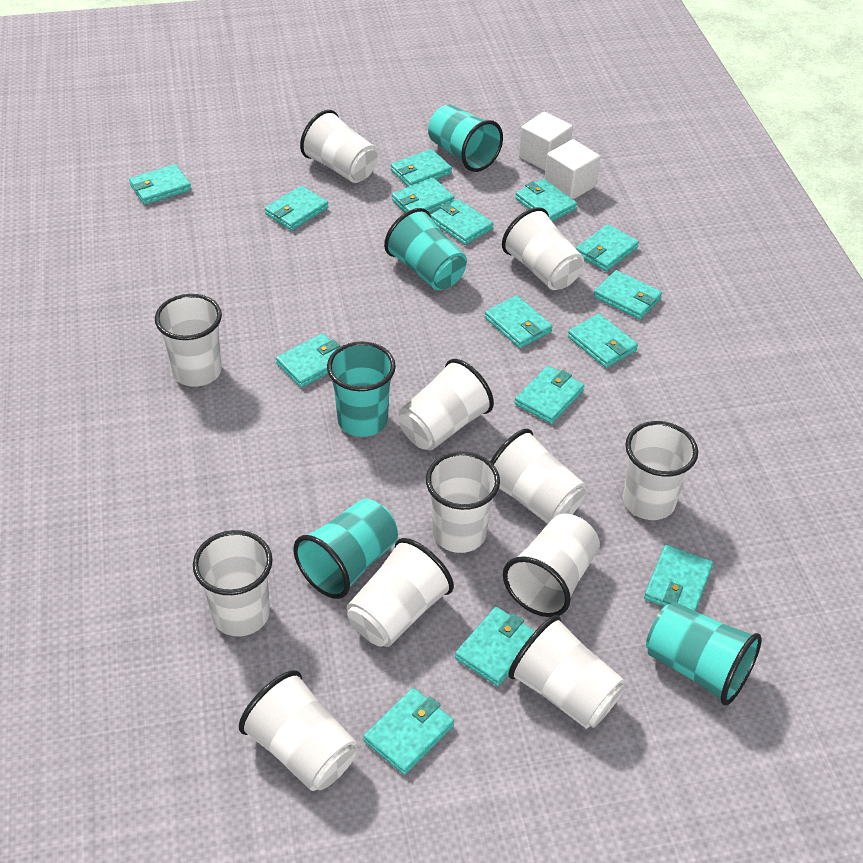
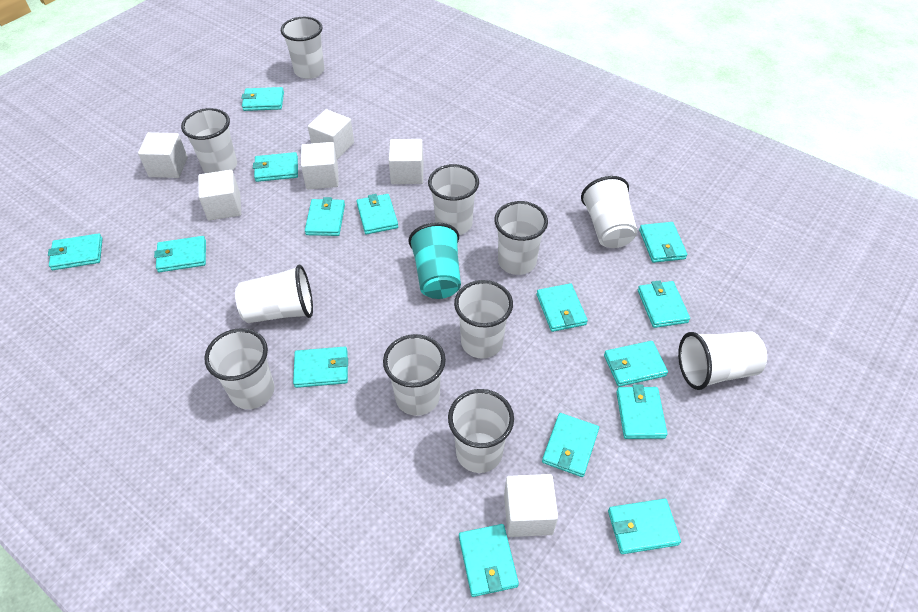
turquoise cup: [294,499,398,599] [327,341,396,437] [384,208,467,290] [428,104,503,172] [646,602,762,705] = 5 -> [408,222,461,299] = 1
white cube: [519,112,573,170] [545,139,600,200] = 2 -> [138,132,188,178] [198,170,241,221] [301,142,339,189] [308,109,354,159] [389,139,424,184] [504,474,558,537] = 6
white cup: [155,294,222,387] [193,530,272,636] [239,670,357,791] [300,110,378,183] [347,538,454,647] [399,359,494,451] [426,451,500,553] [490,429,586,524] [502,207,584,290] [503,514,600,617] [509,615,625,729] [623,421,698,520] = 12 -> [181,108,237,173] [204,328,275,409] [235,265,313,323] [281,17,325,79] [383,334,446,416] [428,164,479,235] [448,389,514,473] [454,280,513,359] [494,201,548,275] [581,176,637,248] [678,331,767,390] = 11

